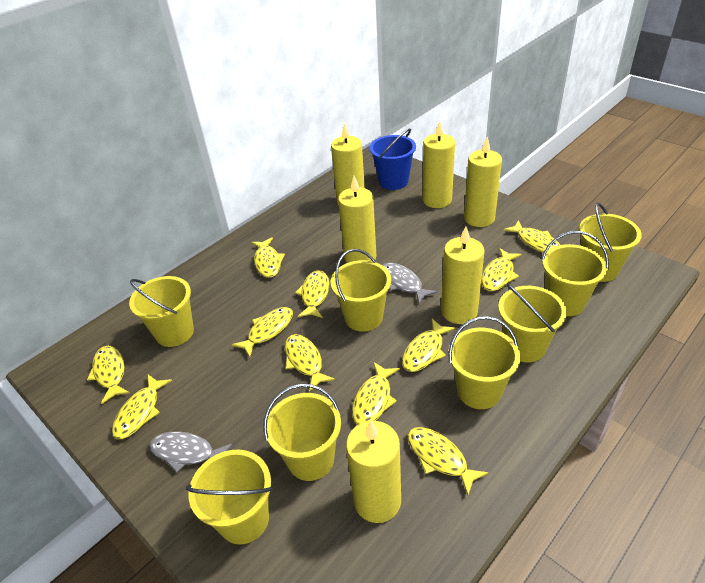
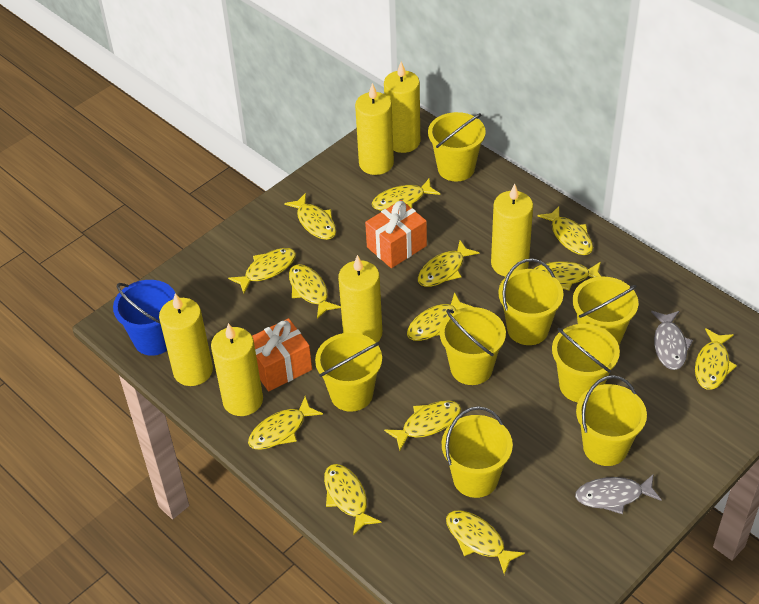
orange gift: none = 0 -> [252,318,312,391] [365,200,427,268] = 2
yellow fish: [87,346,130,404] [112,375,172,439] [232,307,293,357] [251,237,285,278] [285,334,335,392] [295,270,329,318] [352,362,400,425] [402,319,455,372] [408,427,489,495] [481,248,522,291] [503,220,560,253] = 11 -> [228,248,296,293] [248,396,323,450] [284,193,336,240] [289,264,341,319] [324,464,381,535] [372,178,440,211] [384,400,461,451] [407,292,473,341] [418,240,479,287] [446,510,525,575] [534,261,601,291] [538,206,593,255] [695,328,737,390] = 13

